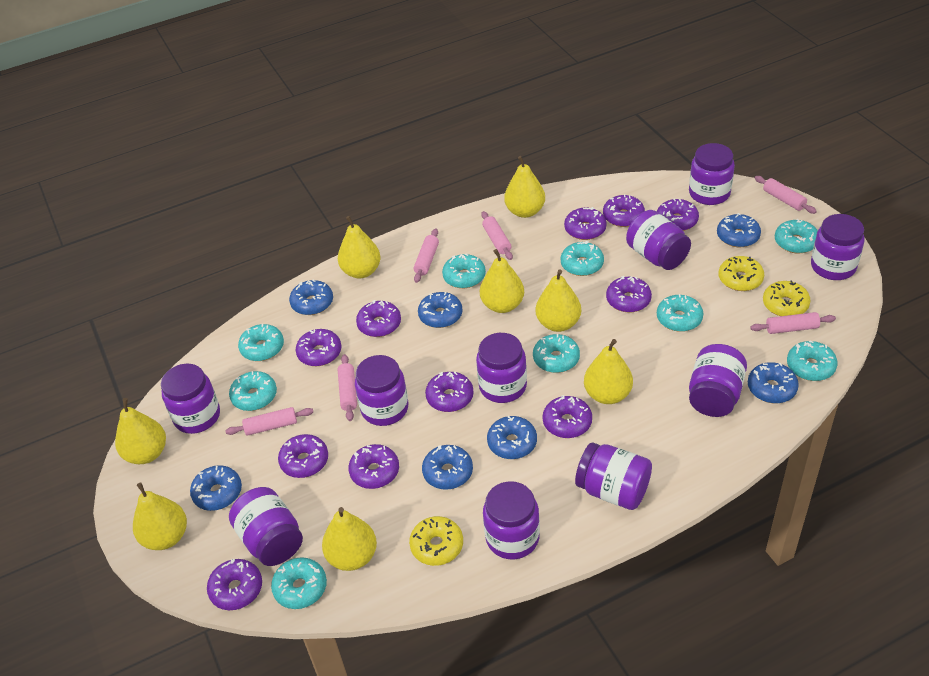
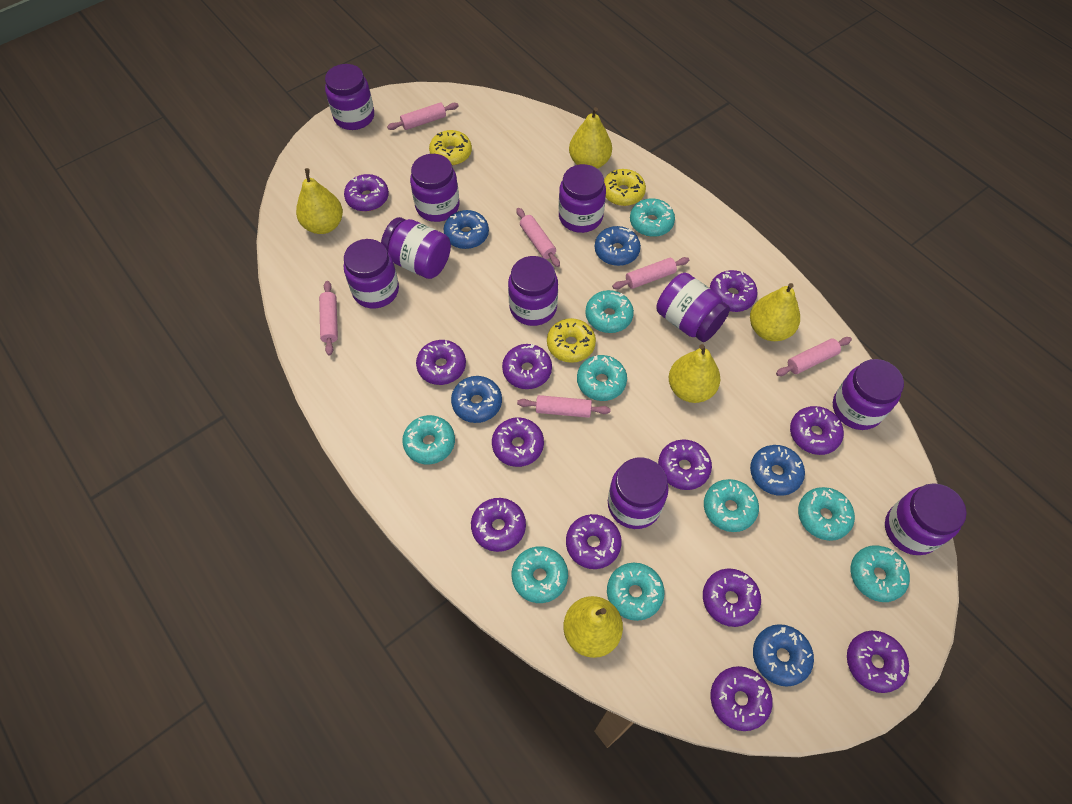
blue donut: [190,465,242,511] [289,280,333,315] [418,292,463,328] [422,445,473,490] [487,416,537,459] [717,213,761,247] [748,362,799,403] = 7 -> [444,210,489,249] [451,376,502,423] [595,226,641,266] [750,445,805,496] [753,624,814,687] = 5
purple donut: [207,559,262,610] [278,434,328,478] [296,329,341,366] [348,444,399,489] [356,300,401,337] [425,372,473,412] [543,395,592,438] [564,207,607,240] [603,194,645,227] [606,276,652,312] [657,198,699,231] = 11 -> [344,174,389,212] [416,340,466,385] [471,498,526,552] [492,417,544,467] [502,344,552,389] [566,514,622,569] [658,440,712,490] [703,568,761,627] [710,270,758,312] [710,666,773,731] [790,406,844,455] [847,631,909,693] = 12
yellow pear: [115,398,166,464] [133,482,187,550] [322,507,377,571] [338,216,381,278] [480,249,524,313] [504,156,545,218] [536,269,581,332] [584,339,633,404] = 8 -> [296,168,343,234] [563,596,623,658] [569,107,612,169] [669,344,720,403] [750,283,800,341] = 5

